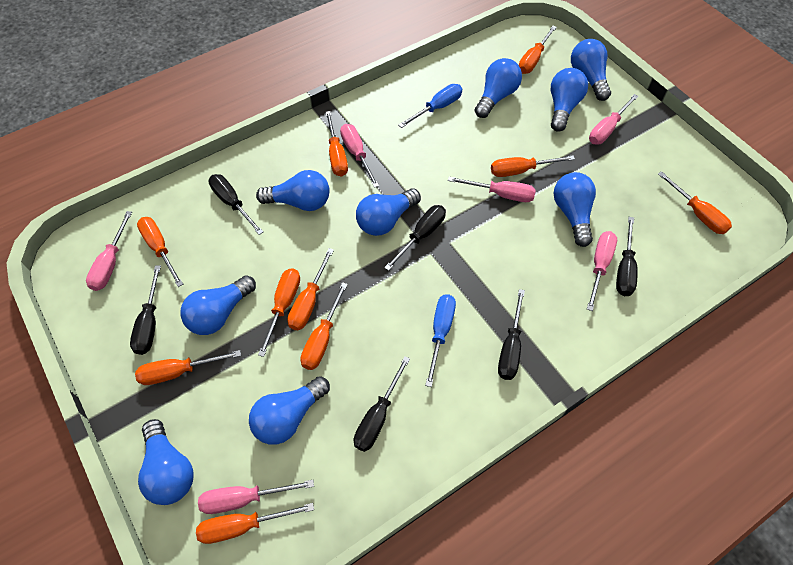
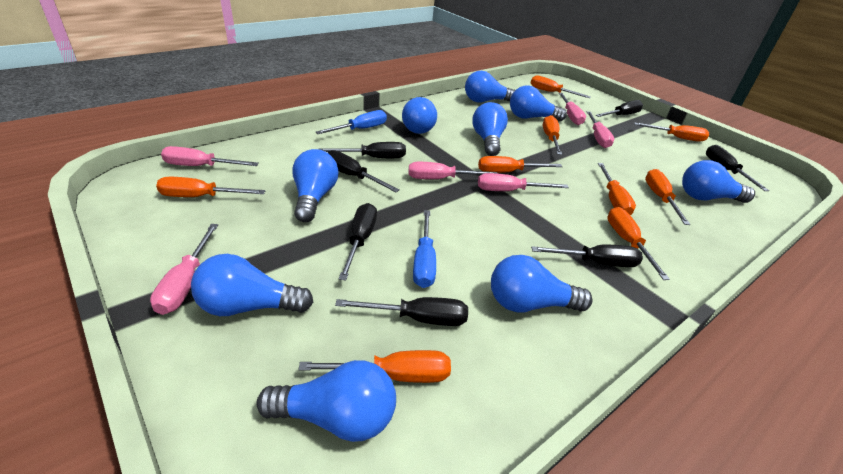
black screwdriver: [130,266,161,355] [209,174,263,235] [354,356,410,452] [384,205,446,271] [498,289,525,380] [616,217,638,296] = 6 -> [319,142,406,158] [328,150,400,192] [335,297,468,326] [339,203,377,281] [531,245,643,267] [596,100,643,117] [706,145,769,191] = 7
orange screwdriver: [135,350,241,385] [137,217,183,287] [196,503,314,544] [258,268,300,357] [287,248,334,330] [300,282,348,370] [325,111,348,177] [491,155,575,177] [519,26,557,74] [658,171,732,234] = 10 -> [156,177,265,197] [298,350,451,383] [478,156,563,173] [531,75,591,98] [543,115,562,155] [598,163,636,215] [607,207,670,280] [634,122,709,142] [645,169,691,225] = 9

